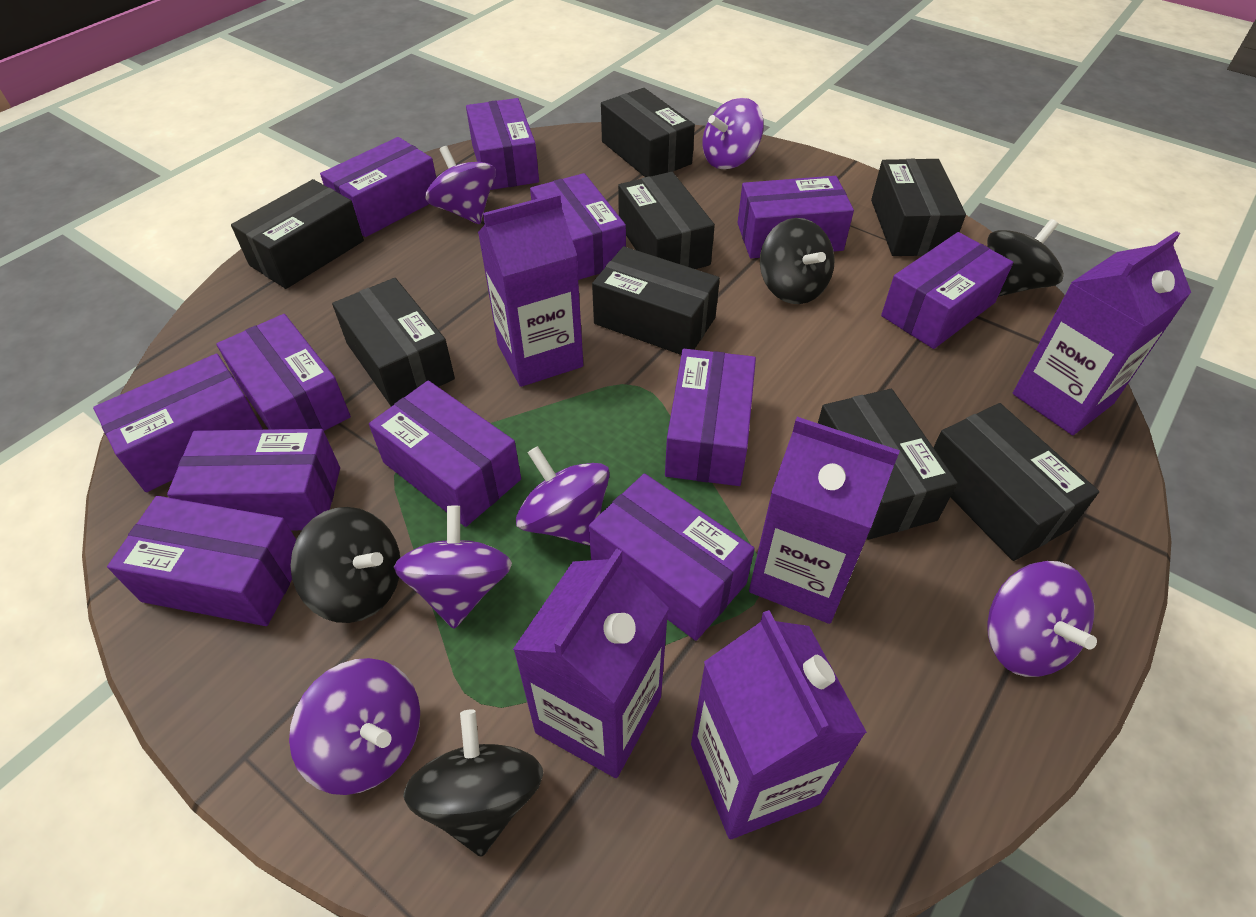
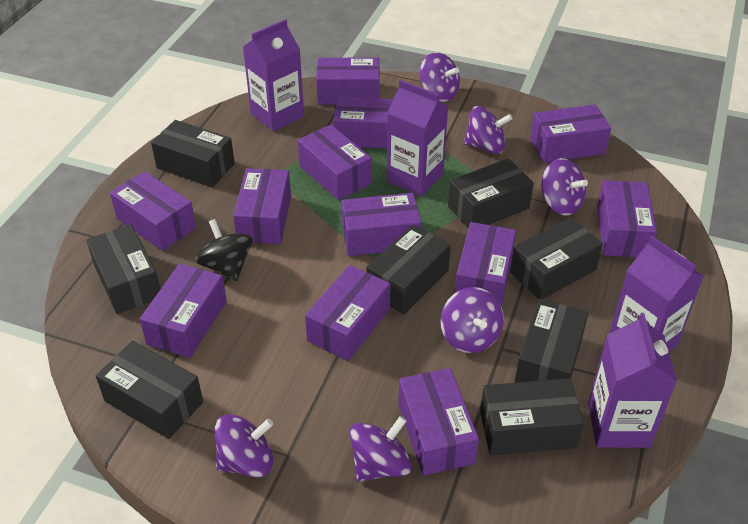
black spinning top: [290,507,400,623] [403,709,543,857] [760,218,835,304] [987,219,1064,297] = 4 -> [195,219,253,281] = 1
purple carton: [478,193,583,387] [513,548,669,778] [691,610,867,839] [749,417,900,624] [1013,231,1191,435] = 5 -> [243,19,304,132] [387,80,448,197] [588,313,677,448] [609,235,704,352] = 4

